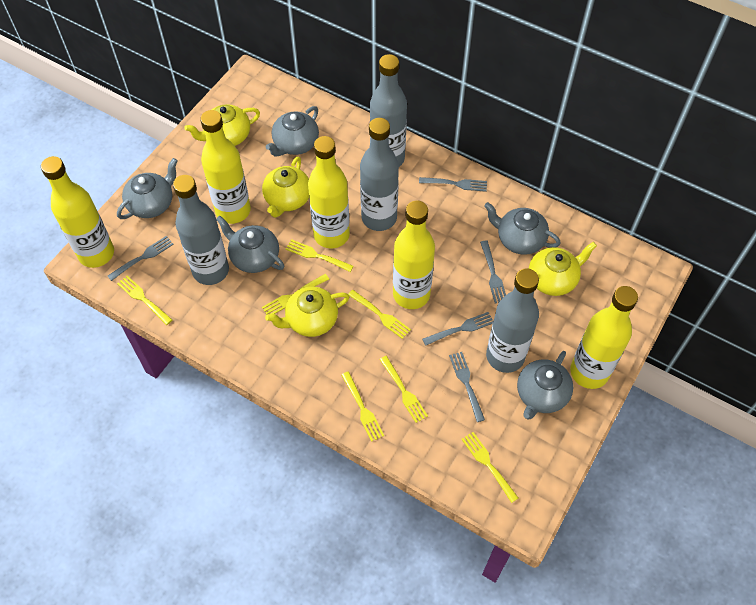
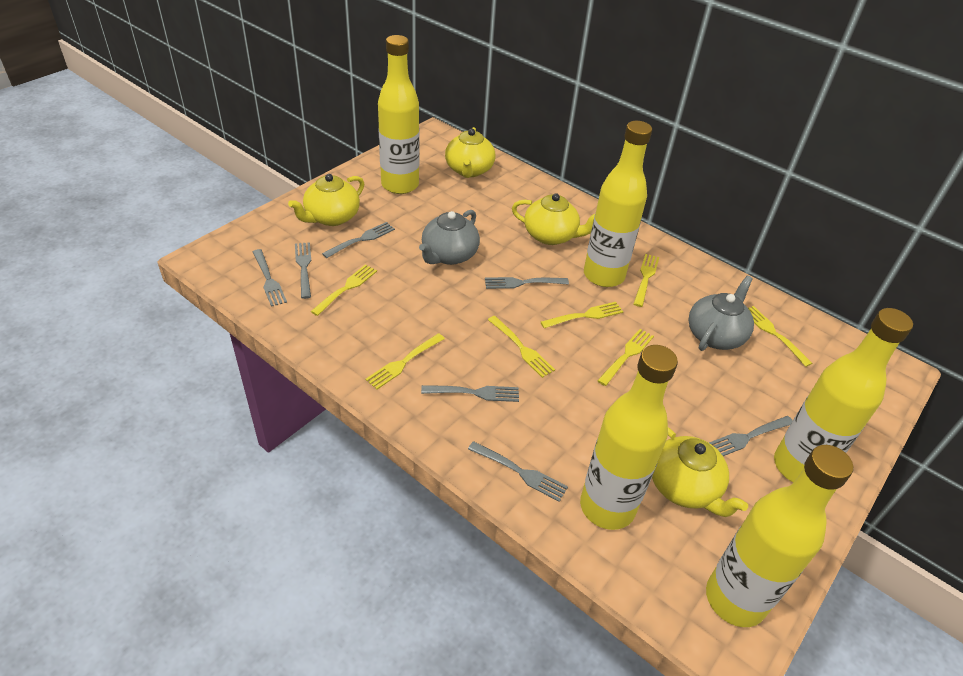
grey bottle: [173,175,229,285] [360,118,399,231] [370,54,407,167] [486,268,539,373] = 4 -> none = 0
grey fork: [108,236,174,281] [419,177,487,192] [422,312,493,346] [449,352,485,422] [480,241,506,303] = 5 -> [253,249,287,307] [295,242,311,299] [322,222,395,258] [421,385,519,402] [468,441,568,502] [485,277,569,289] [709,416,793,456] = 7
grey teapot: [117,158,178,219] [216,215,284,273] [266,106,319,157] [484,202,561,255] [517,351,573,419] = 5 -> [419,210,480,265] [689,276,754,351] = 2

